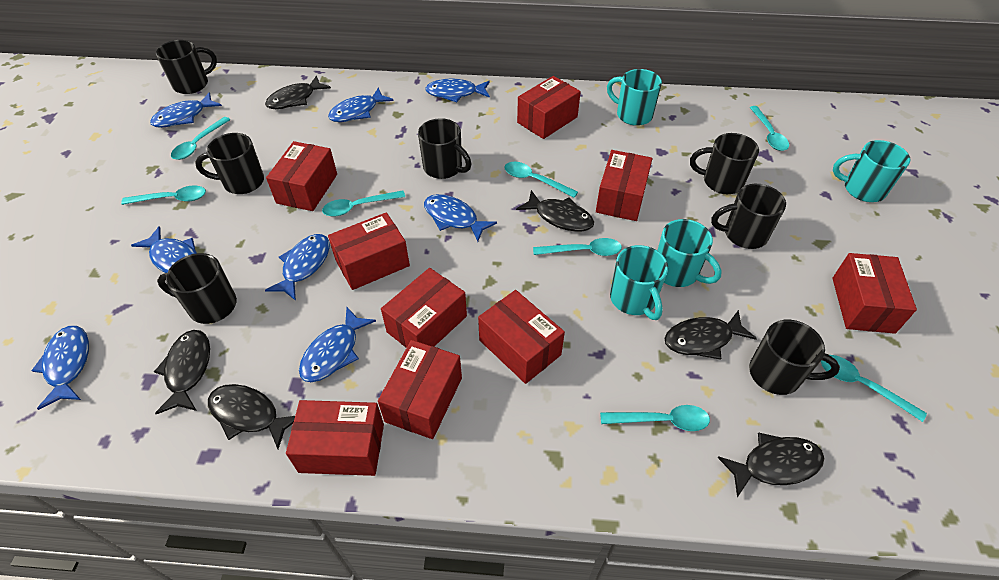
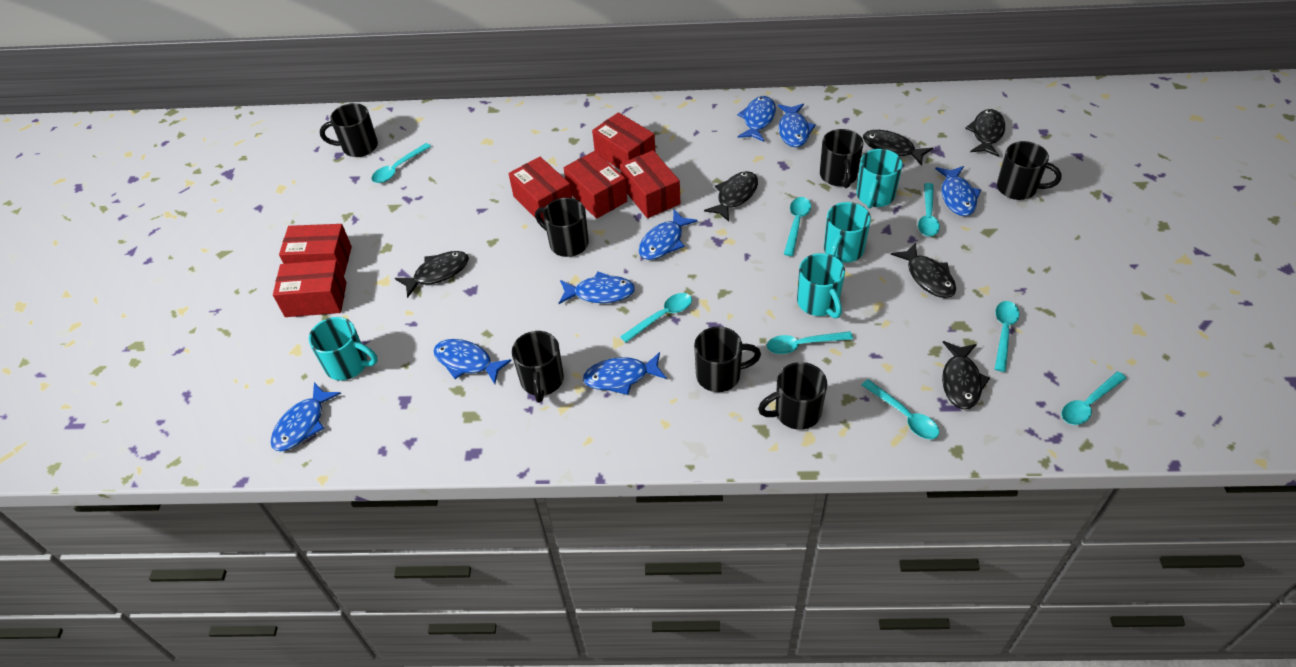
red box: [266,141,337,211] [286,400,384,476] [328,212,410,290] [378,340,462,439] [381,268,467,348] [478,290,565,384] [517,76,581,139] [596,150,652,221] [832,253,917,334] = 9 -> [273,260,347,317] [279,224,352,275] [509,157,572,221] [564,151,627,219] [592,112,656,169] [620,150,680,218] = 6

